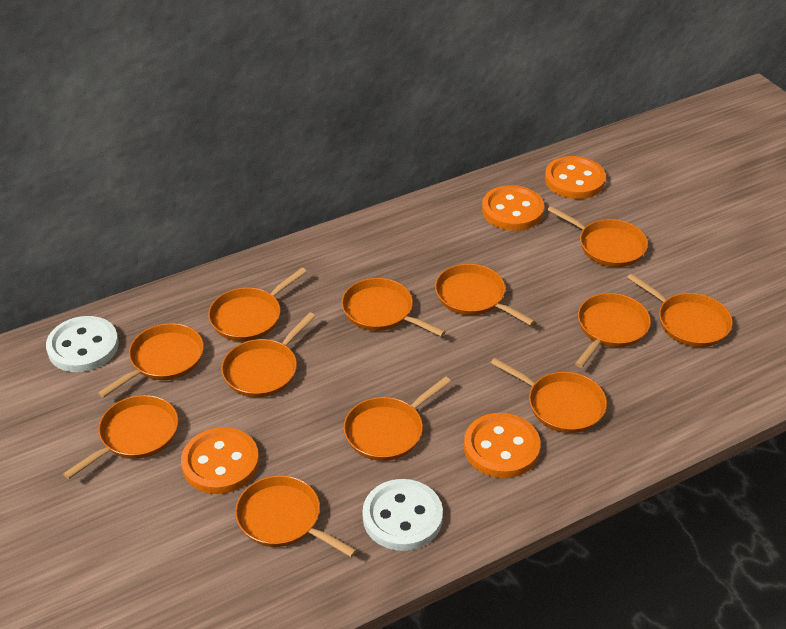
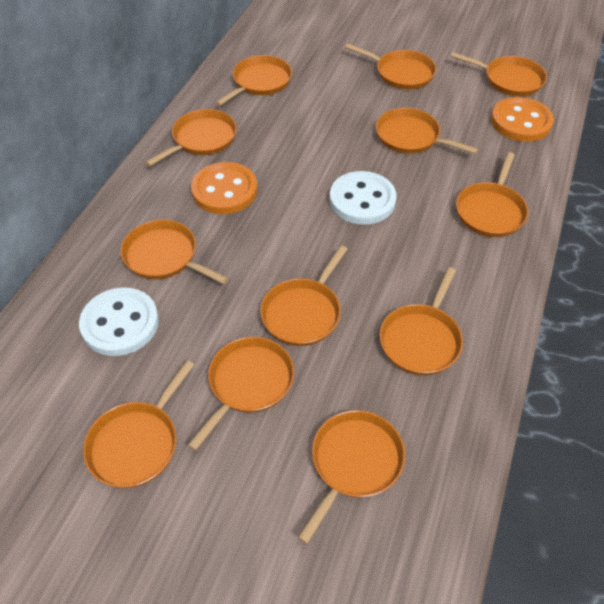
orange button: [181,427,259,494] [464,413,540,478] [482,185,544,231] [545,156,606,199] = 4 -> [191,162,257,214] [491,97,554,142] = 2

